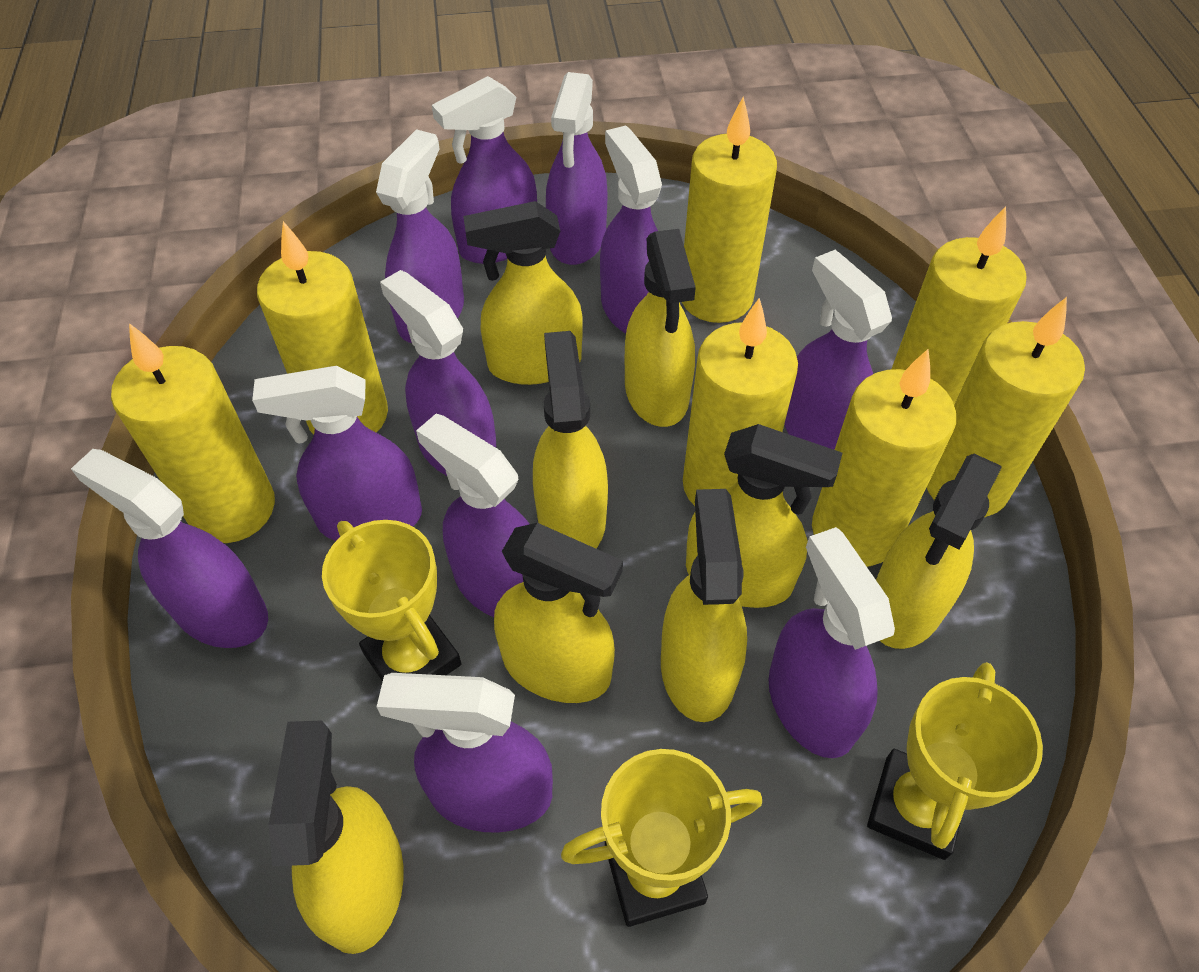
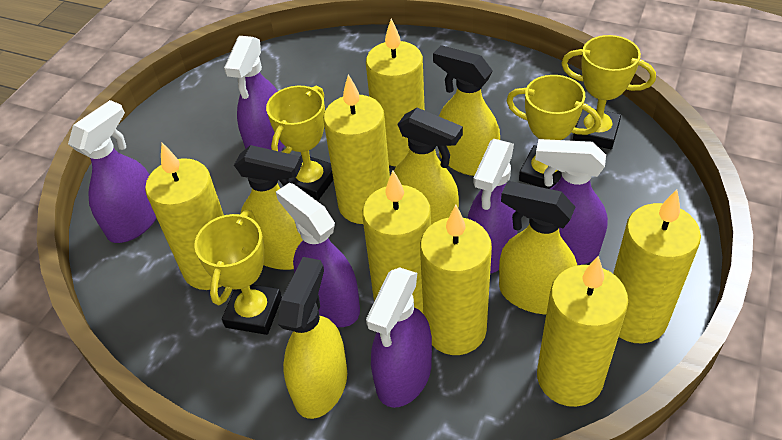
purple spray bottle: [71,449,268,648] [252,366,422,541] [376,129,464,343] [377,673,553,833] [380,270,497,476] [416,414,530,617] [432,76,537,264] [546,72,607,265] [600,125,662,333] [769,527,895,758] [784,250,892,450] = 11 -> [68,100,156,243] [224,36,284,152] [276,182,360,327] [366,267,432,408] [467,139,517,274] [535,139,608,265] = 6
yellow spray bottle: [268,720,403,954] [463,201,583,385] [494,523,623,703] [533,331,608,548] [625,229,696,427] [661,489,747,722] [686,424,842,608] [876,454,1001,649] = 8 -> [234,145,303,270] [278,257,347,419] [394,108,463,225] [433,45,500,176] [499,181,578,314] = 5
yellow trophy: [322,520,461,682] [561,749,762,927] [867,662,1043,860] = 3 -> [194,210,282,335] [266,86,334,201] [507,75,601,189] [561,35,656,149] = 4

